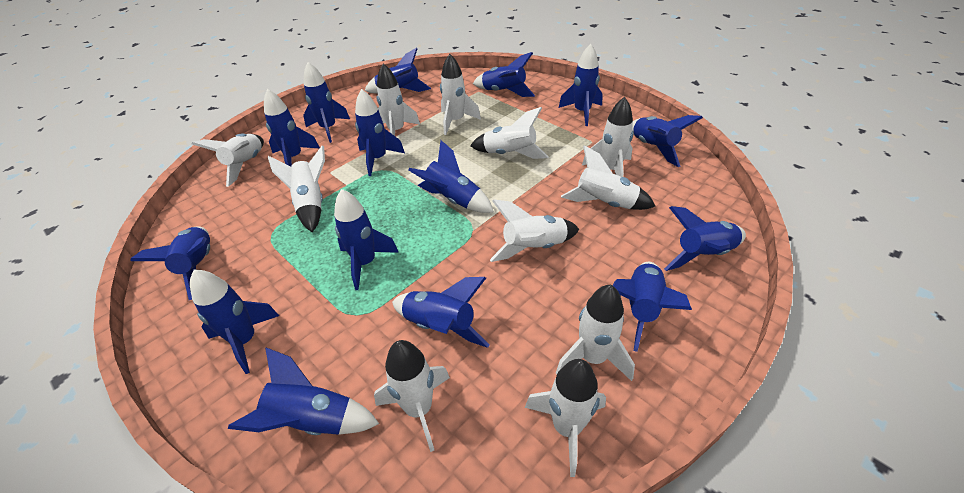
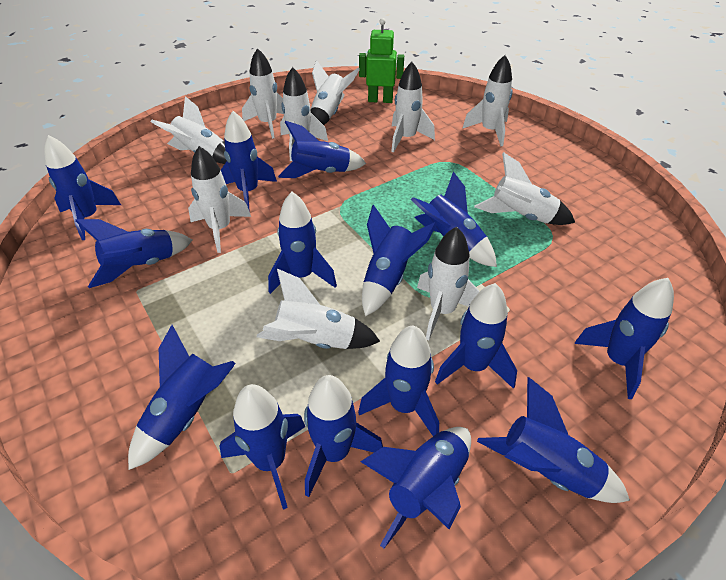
green robot: none = 0 -> [359,18,404,103] = 1
white rocket: [192,134,264,187] [268,145,325,232] [374,340,450,452] [376,63,420,136] [440,54,481,135] [470,107,548,159] [490,199,579,262] [525,359,606,477] [556,284,635,381] [561,145,656,210] [582,97,634,177] = 11 -> [150,96,227,164] [188,146,251,253] [242,48,284,139] [257,269,380,349] [280,67,328,161] [310,60,360,125] [391,62,435,153] [417,227,480,340] [462,55,513,146] [474,152,575,225] = 10

